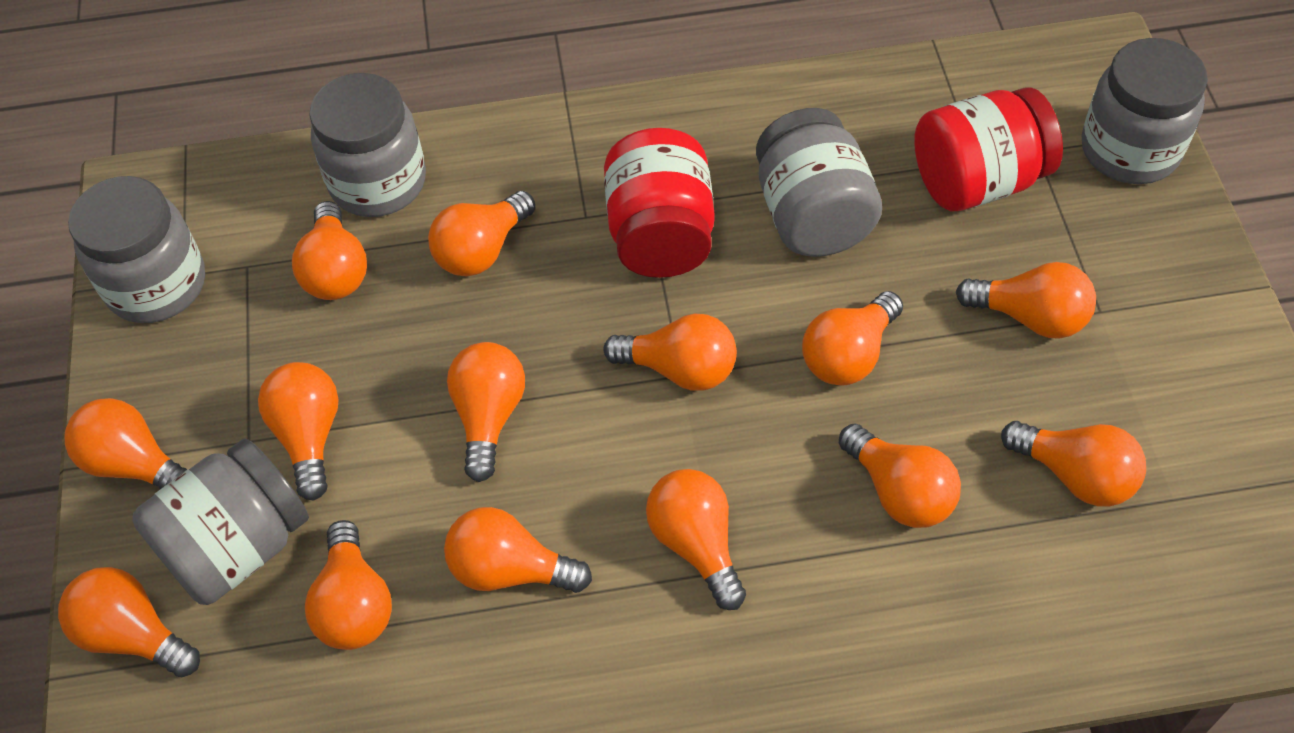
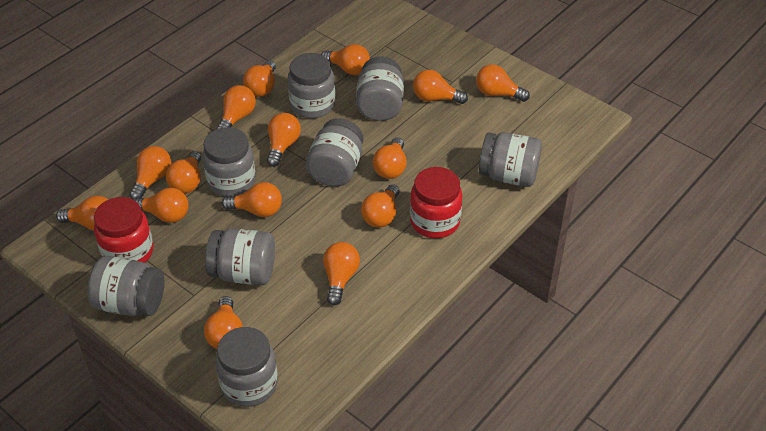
grey jar: [68,176,205,323] [132,438,309,605] [309,73,426,217] [756,108,882,257] [1082,38,1208,184] = 5 -> [87,256,164,316] [202,127,256,197] [205,228,275,285] [216,327,278,407] [288,53,335,118] [306,118,363,187] [356,57,404,121] [479,132,542,187] = 8
orange light bulb: [58,567,200,677] [65,398,187,489] [258,362,339,501] [292,201,367,300] [305,520,392,650] [428,191,535,276] [444,507,592,593] [447,342,525,482] [604,314,737,391] [646,469,746,610] [802,291,903,386] [839,423,961,528] [956,262,1096,339] [1001,421,1146,507] = 14 -> [56,196,108,231] [129,146,172,199] [133,188,189,223] [166,151,201,194] [204,296,243,349] [216,85,256,129] [222,182,282,217] [243,60,276,97] [267,113,301,167] [321,44,370,75] [323,242,360,305] [361,184,399,228] [373,137,407,179] [413,70,468,104] [476,64,530,102] = 15

